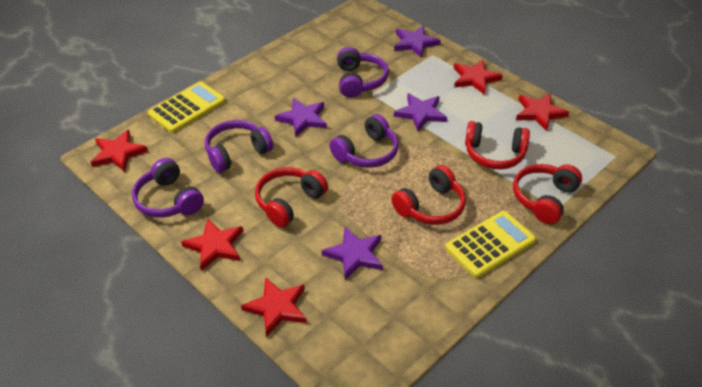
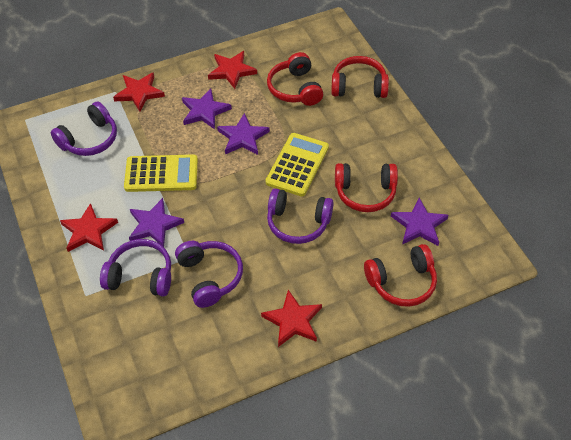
red star: [91,130,148,172] [181,219,243,271] [241,277,307,337] [454,59,503,95] [516,93,569,131] = 5 -> [60,203,118,252] [113,72,165,112] [208,51,257,89] [261,290,322,347] = 4

